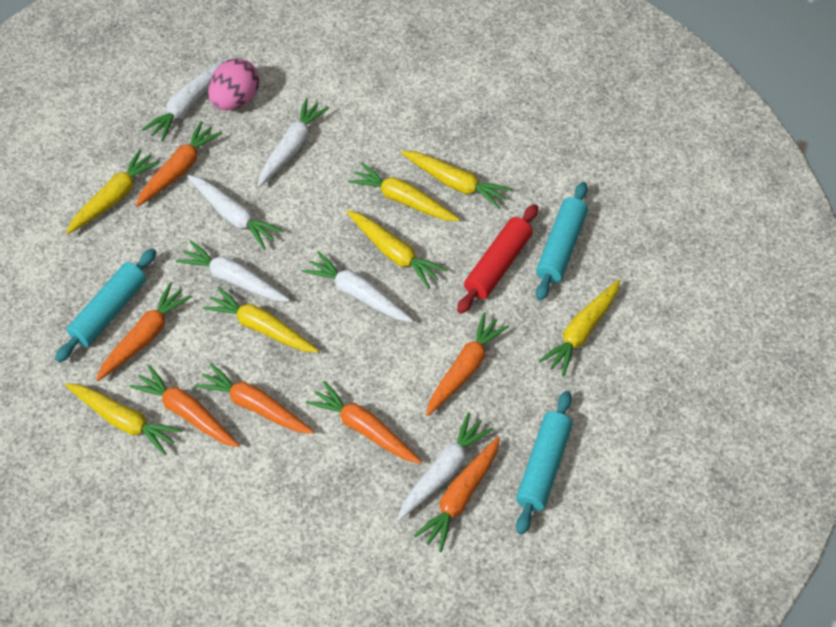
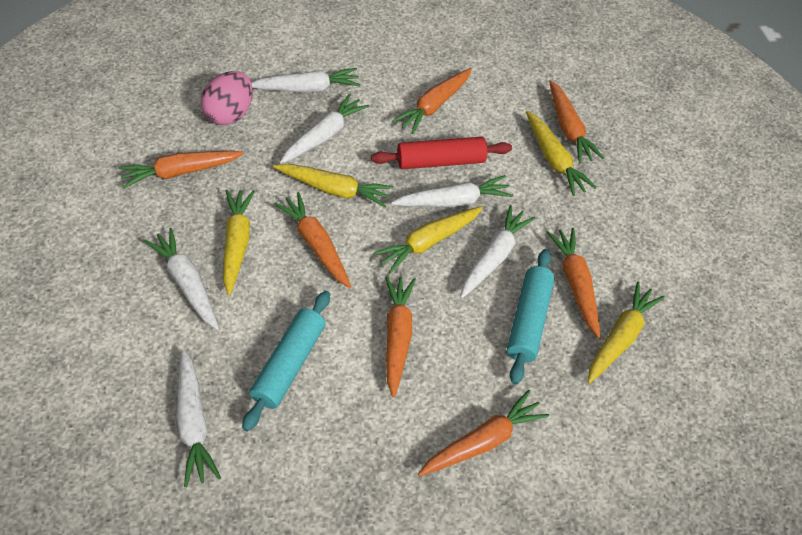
turquoise rolling pin: [55,248,156,362] [516,391,572,535] [536,182,588,301] = 3 -> [242,291,330,431] [507,249,555,384] = 2
yellow carrot: [65,383,182,455] [66,149,160,234] [203,287,319,352] [346,210,447,289] [348,162,460,221] [401,151,512,209] [539,279,620,377] = 7 -> [223,190,255,295] [273,164,393,208] [373,206,483,274] [526,111,597,196] [588,282,665,384] = 5

